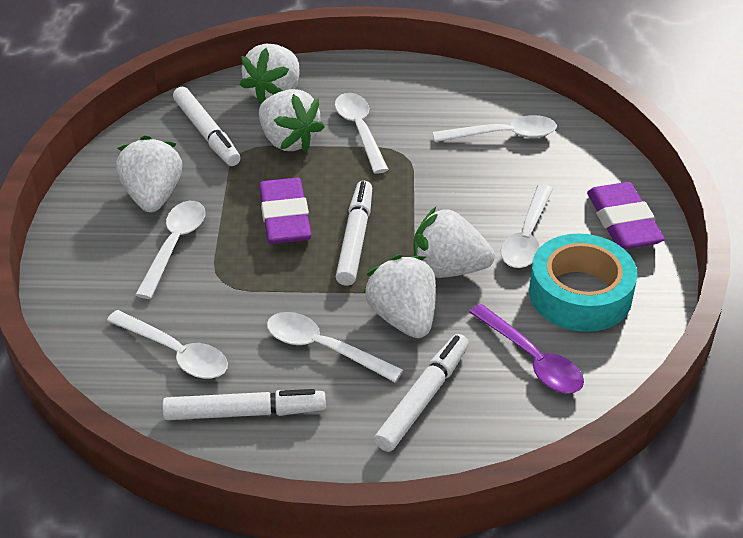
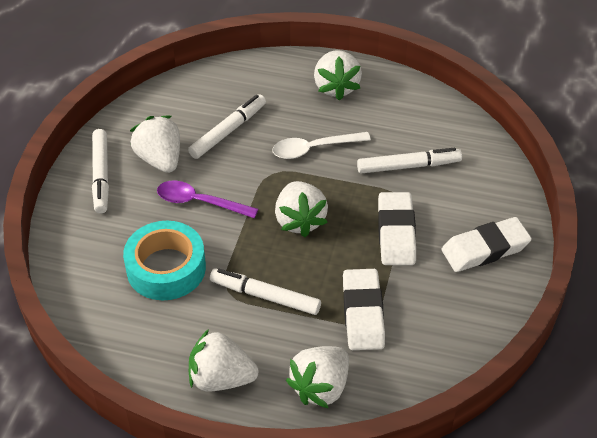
purple eraser: [259,178,312,244] [587,182,665,249] = 2 -> none = 0
white eraser: none = 0 -> [343,269,385,350] [378,192,416,265] [441,217,532,272] = 3
white spoon: [107,310,228,379] [135,201,205,299] [267,312,403,382] [335,93,389,174] [433,115,557,142] [500,184,553,268] = 6 -> [272,132,371,159] = 1

